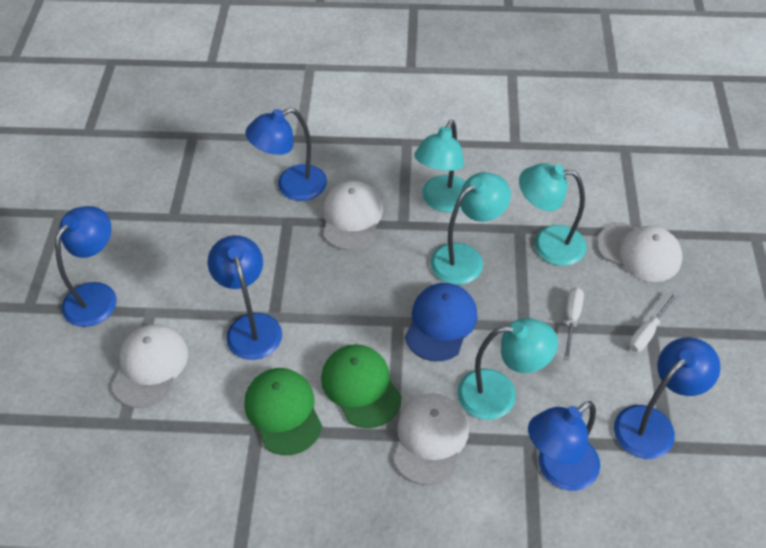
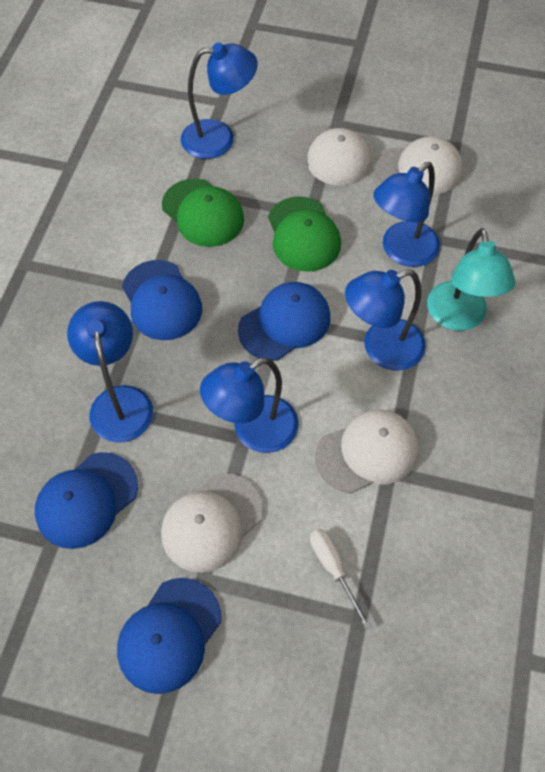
blue cap: [405,283,478,361] = 1 -> [35,452,138,549] [117,578,221,694] [122,260,202,340] [238,282,330,361] = 4
turquoise lamp: [414,120,466,212] [430,172,511,285] [457,318,558,420] [519,163,587,266] = 4 -> [427,228,515,331] = 1
white screwdriver: [564,287,584,360] [629,292,679,352] = 2 -> [310,529,371,629] = 1

